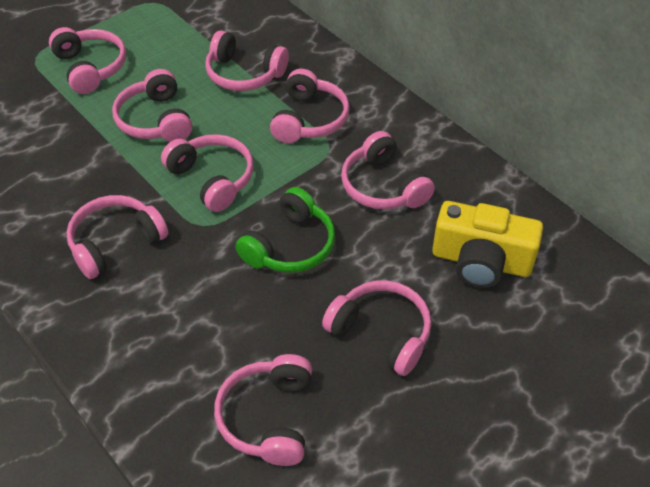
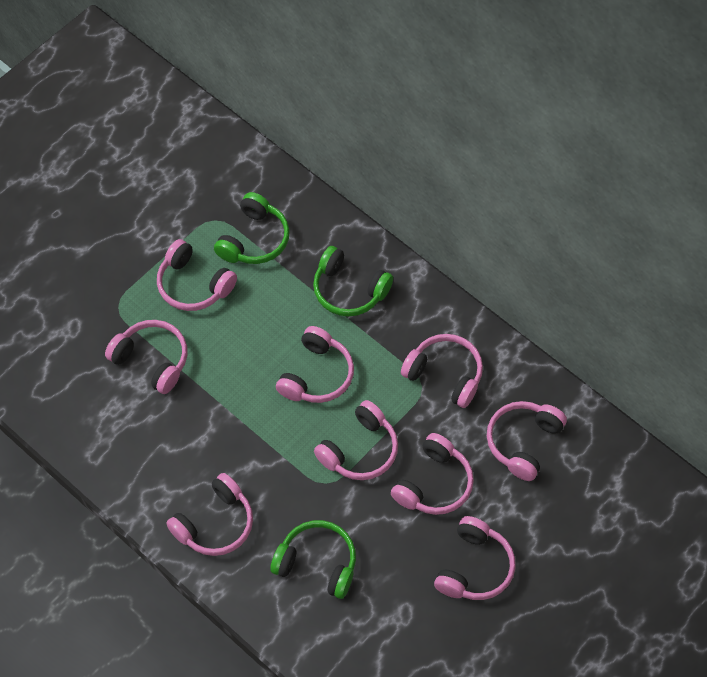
green headphones: [235,187,335,273] = 1 -> [214,192,290,264] [270,520,356,599] [313,246,393,316] = 3
yellow camera: [432,201,543,288] = 1 -> none = 0

